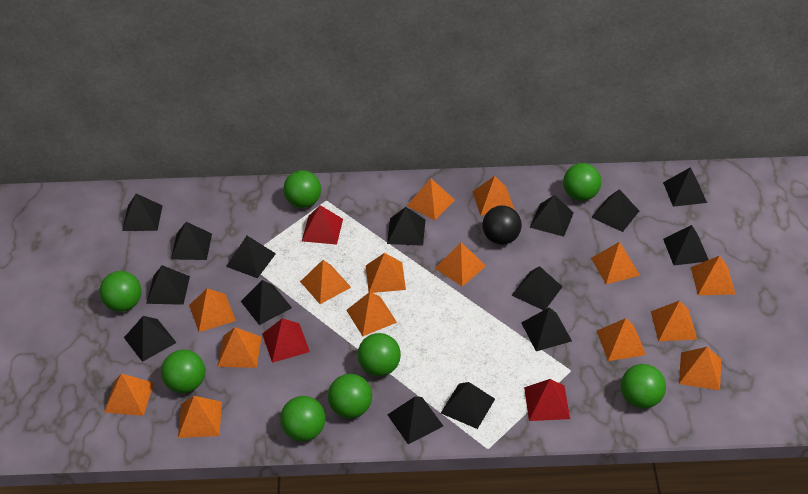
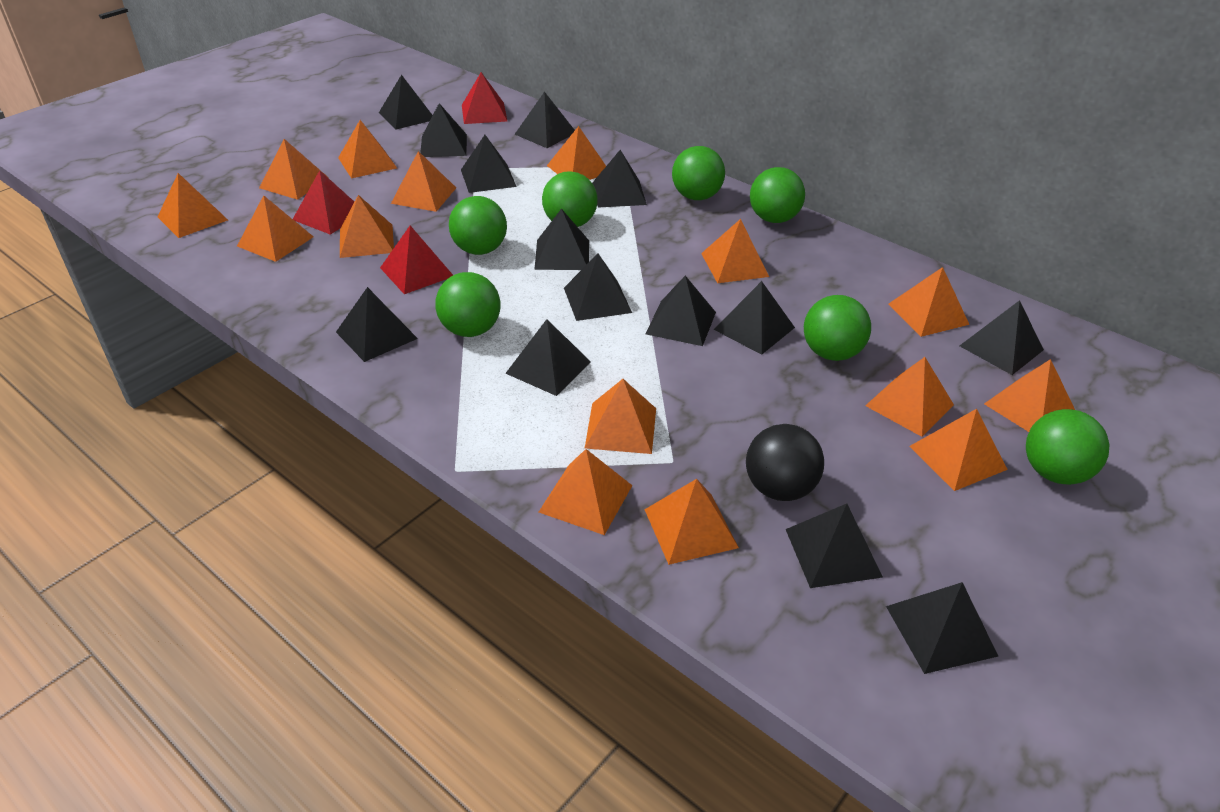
black pyramid: [122,193,163,231] [124,316,177,362] [146,265,190,305] [171,222,212,260] [226,236,276,278] [241,280,292,325] [387,207,425,246] [388,397,443,444] [441,382,495,429] [511,266,562,310] [521,307,572,351] [529,195,574,237] [591,189,639,232] [663,167,707,207] [663,225,709,265] = 15 -> [336,287,418,362] [379,75,433,130] [420,103,467,157] [461,135,517,193] [505,319,591,396] [515,92,575,148] [534,209,589,270] [564,253,632,321] [592,150,647,208] [646,276,716,346] [714,281,795,355] [786,504,883,588] [886,582,998,674] [960,300,1044,375] = 14
green ball: [99,271,142,312] [161,349,205,393] [280,396,325,441] [283,170,321,208] [328,374,372,418] [358,333,401,376] [563,163,601,201] [621,364,666,408] = 8 -> [435,272,500,337] [449,196,507,255] [542,171,598,227] [672,146,725,200] [750,167,805,223] [804,295,871,361] [1026,409,1109,485] = 7

